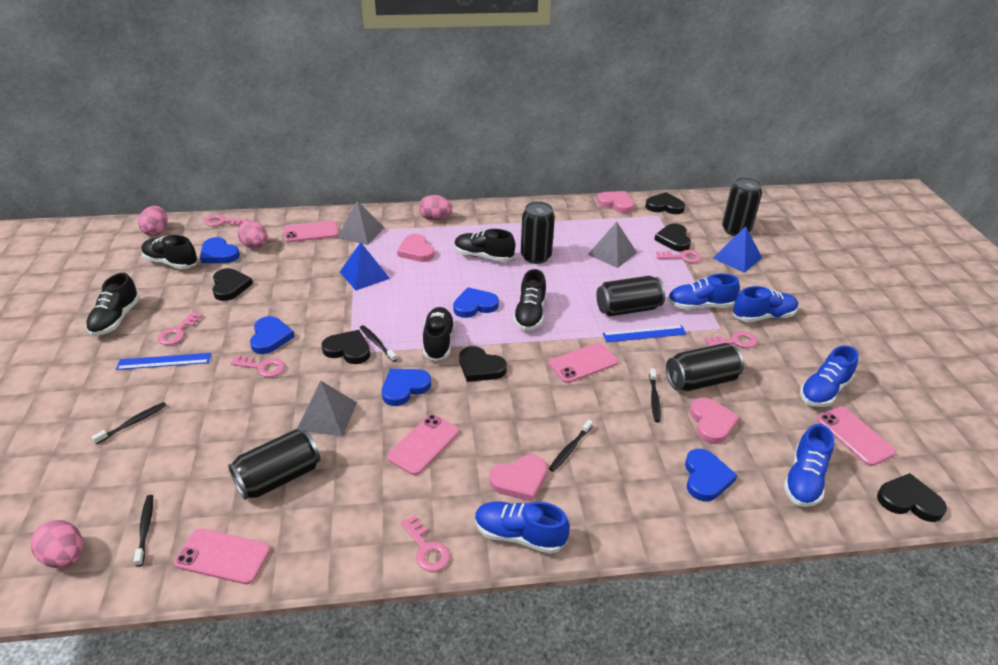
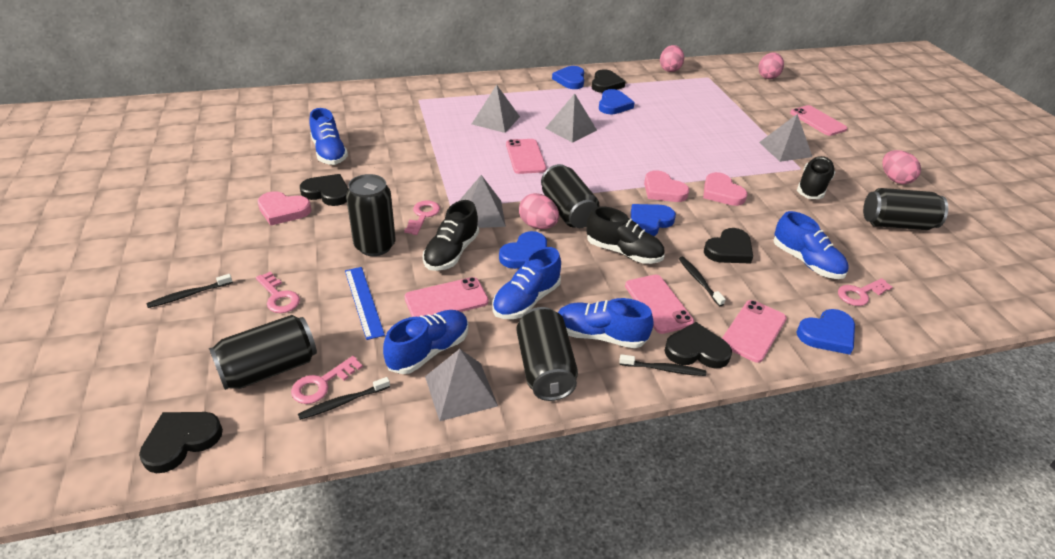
black heart: [212,268,253,301] [322,330,370,364] [459,346,507,382] [645,192,685,214] [654,223,691,252] [877,473,947,522] = 6 -> [139,412,223,473] [300,174,348,206] [592,69,626,93] [664,322,732,368] [704,228,753,264] = 5
black shoe: [86,273,140,336] [141,235,198,269] [423,307,455,361] [454,229,515,262] [513,269,546,331] = 5 -> [423,200,479,271] [586,206,665,264] [797,156,835,199] = 3
black toothbrush: [92,402,167,444] [134,495,153,567] [360,325,397,362] [549,420,593,472] [649,369,661,423] = 5 -> [146,274,233,308] [298,377,390,420] [619,354,706,376] [679,257,726,306] = 4
blue pyramid: [340,242,390,290] [713,226,762,273] = 2 -> none = 0
blue ruler: [116,353,211,370] [603,325,686,342] = 2 -> [345,267,385,340] = 1
grey pyramid: [297,381,357,437] [337,201,384,245] [588,222,637,268] = 3 -> [425,349,498,421] [459,175,506,228] [472,85,520,133] [545,93,597,143] [759,114,812,162] = 5
pink heart: [397,234,435,262] [489,455,547,502] [597,191,634,213] [690,398,740,444] = 4 -> [258,191,311,226] [644,170,689,202] [703,172,747,206] = 3
pink key: [158,312,203,345] [204,215,248,226] [230,355,285,377] [401,515,450,572] [656,250,702,263] [705,331,757,348] = 6 -> [256,271,300,313] [291,356,363,404] [404,201,440,235] [838,278,893,306] = 4

